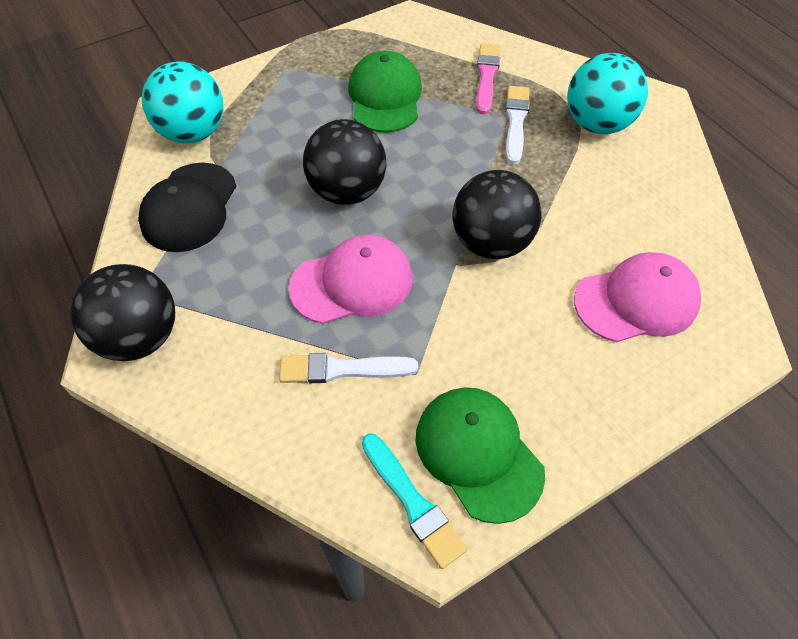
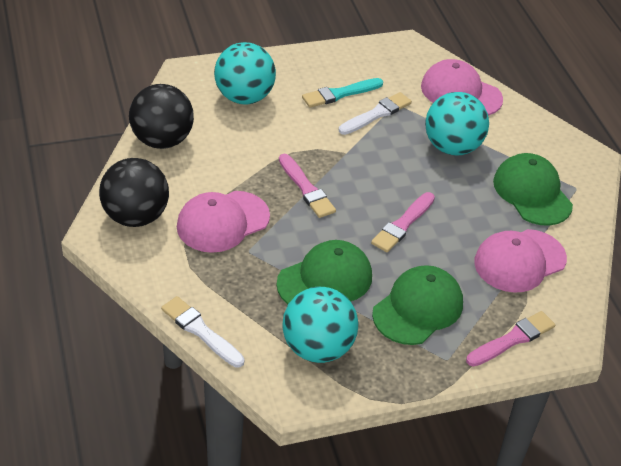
black ball: [70,264,175,361] [303,119,386,205] [453,170,542,259] = 3 -> [99,158,169,227] [129,84,194,149] = 2
black cap: [138,163,236,252] = 1 -> none = 0
green cap: [348,51,422,133] [415,387,545,524] = 2 -> [276,240,372,304] [372,265,463,345] [493,153,573,226] = 3
pink brush: [476,43,501,115] = 1 -> [279,154,336,218] [371,192,435,252] [466,311,555,367] = 3
pink cap: [289,235,413,324] [574,252,701,342] = 2 -> [177,191,270,253] [421,59,503,115] [474,229,567,293] = 3
turquoise ball: [142,61,223,143] [567,53,648,134] = 2 -> [214,42,276,105] [282,287,358,363] [425,92,489,155] = 3

